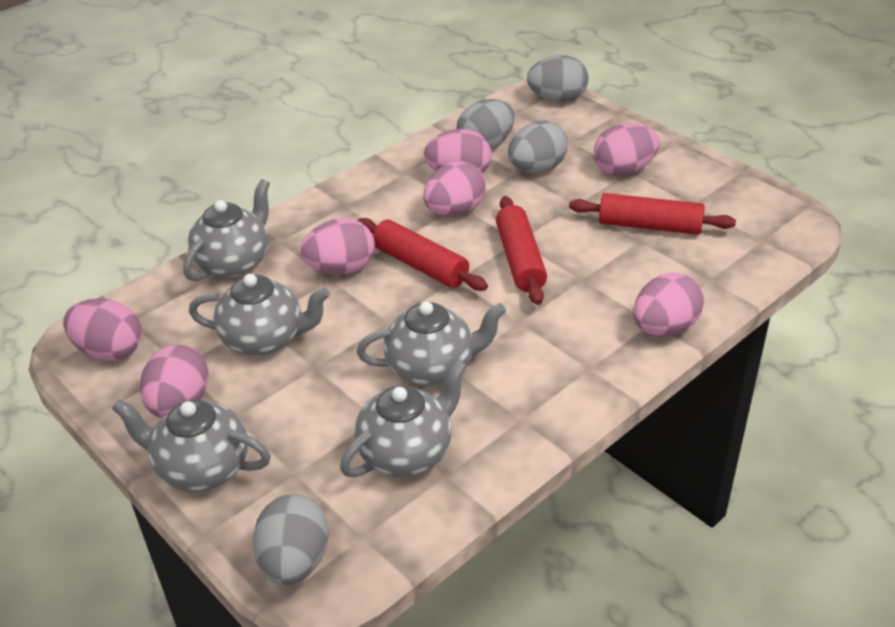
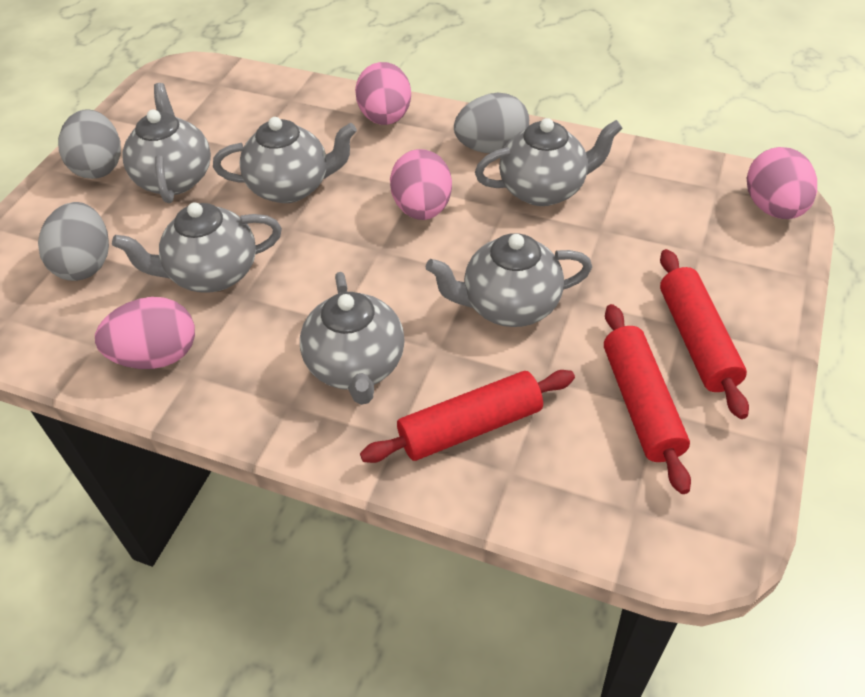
grey egg: [253,494,329,586] [456,99,515,149] [508,121,568,173] [527,55,588,102] = 4 -> [38,202,109,281] [58,109,121,179] [454,93,529,153] = 3
grey teapot: [111,399,271,492] [183,179,270,281] [189,274,330,356] [340,360,467,477] [357,301,506,386] = 5 -> [112,202,282,292] [122,83,211,203] [213,117,357,203] [300,272,405,405] [426,233,592,327] [475,118,623,206] = 6
pink egg: [63,299,142,361] [140,344,209,418] [300,218,375,275] [423,161,486,216] [424,129,492,174] [594,123,660,176] [633,272,704,336] = 7 -> [95,297,195,369] [355,62,411,125] [390,149,452,220] [747,147,817,219] = 4

